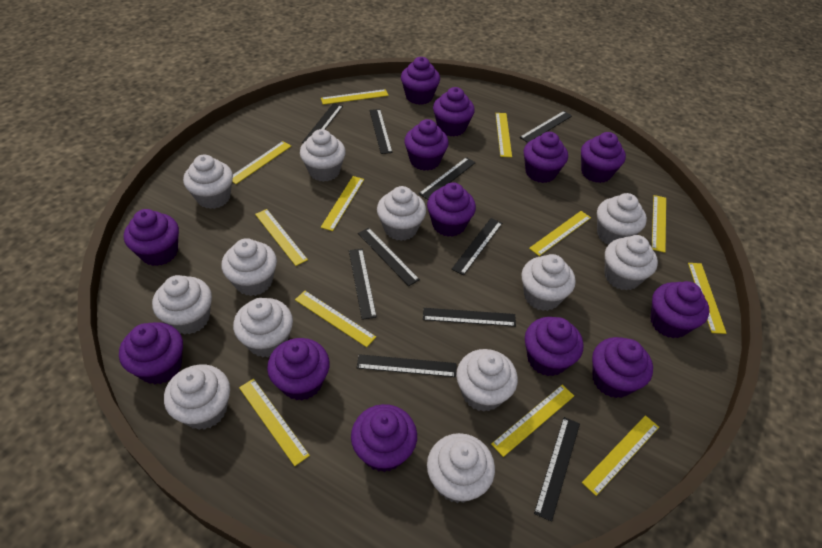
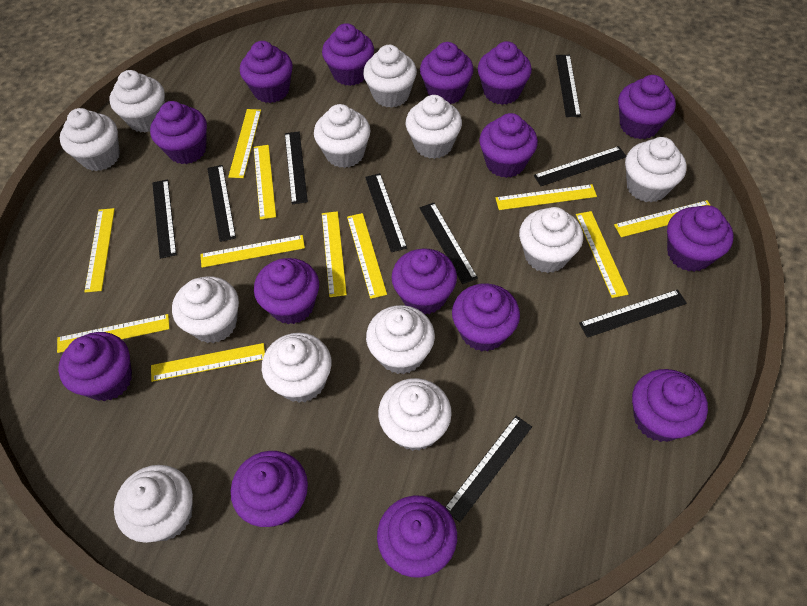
black ruler: [302,103,343,143] [349,249,377,320] [357,354,457,377] [358,228,420,286] [369,109,393,154] [419,157,476,200] [423,308,516,327] [452,218,502,275] [520,111,572,143] [534,417,580,522] = 10 -> [152,179,177,259] [207,165,236,242] [285,131,308,204] [365,173,407,252] [420,203,478,284] [445,416,532,522] [534,146,626,186] [556,55,581,117] [579,289,687,338] = 9
purple cupcake: [119,322,183,384] [124,209,179,266] [267,338,330,400] [351,404,417,472] [401,57,440,105] [404,119,449,171] [427,182,476,237] [433,87,475,136] [524,132,568,183] [525,317,583,376] [581,132,626,183] [592,337,653,398] [650,281,709,338] = 13 -> [58,332,132,401] [150,101,207,164] [231,451,308,527] [240,41,293,103] [254,258,319,324] [322,23,374,86] [377,496,457,578] [391,248,457,314] [420,42,474,104] [452,283,520,352] [478,41,532,105] [479,113,538,178] [618,75,676,139] [632,369,708,442] [667,205,734,272] = 15
yellow ruler: [232,141,291,184] [239,379,310,466] [255,209,308,266] [295,291,376,347] [321,89,389,105] [321,176,364,231] [491,385,574,457] [496,113,512,157] [529,211,591,256] [582,415,659,496] [652,195,666,253] [688,263,726,334] = 12 -> [57,314,170,353] [84,208,115,293] [151,343,265,382] [200,235,305,268] [228,109,261,178] [254,145,276,220] [322,211,347,297] [347,213,387,299] [496,184,597,210] [576,211,629,298] [614,200,711,237] = 11

